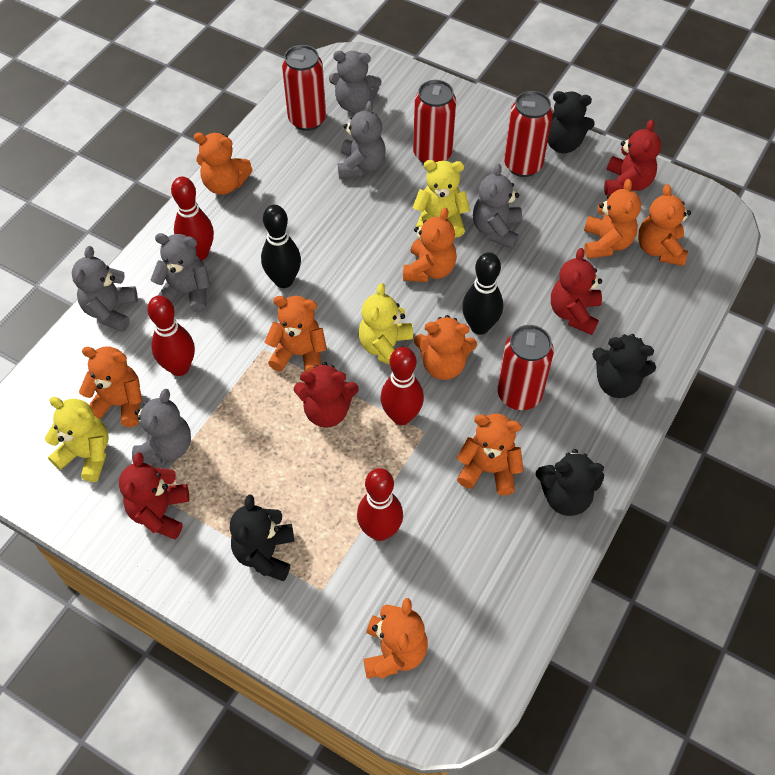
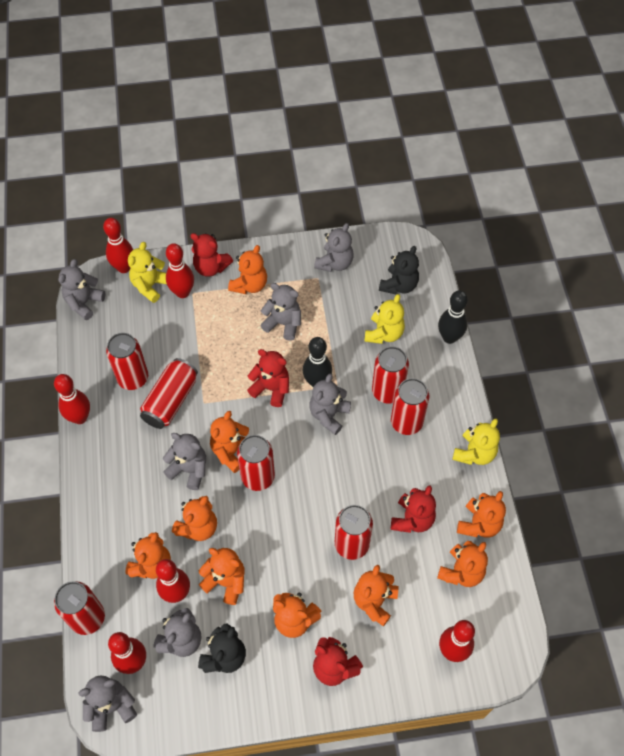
black teddy bear: [230,495,294,581] [536,449,604,516] [547,91,595,153] [592,334,656,398] = 4 -> [198,623,246,673] [379,246,419,294] = 2
grey teddy bear: [72,246,138,332] [132,389,191,464] [151,233,211,313] [329,51,381,112] [338,101,386,179] [473,164,522,249] = 6 -> [58,259,106,320] [79,675,137,732] [154,608,202,657] [163,433,206,490] [260,283,301,341] [309,373,351,435] [314,223,354,272] = 7
red bowling pin: [147,296,195,376] [171,177,214,261] [357,468,403,541] [381,347,424,425] = 4 -> [54,374,90,424] [103,218,133,273] [108,632,146,674] [156,559,190,603] [166,243,194,298] [439,620,475,662] = 6
red can: [282,45,326,131] [413,80,456,164] [497,325,554,410] [504,91,553,177] = 4 -> [54,581,105,635] [106,333,148,390] [140,358,198,429] [237,435,275,491] [335,505,373,560] [372,346,409,404] [391,378,429,435] = 7

